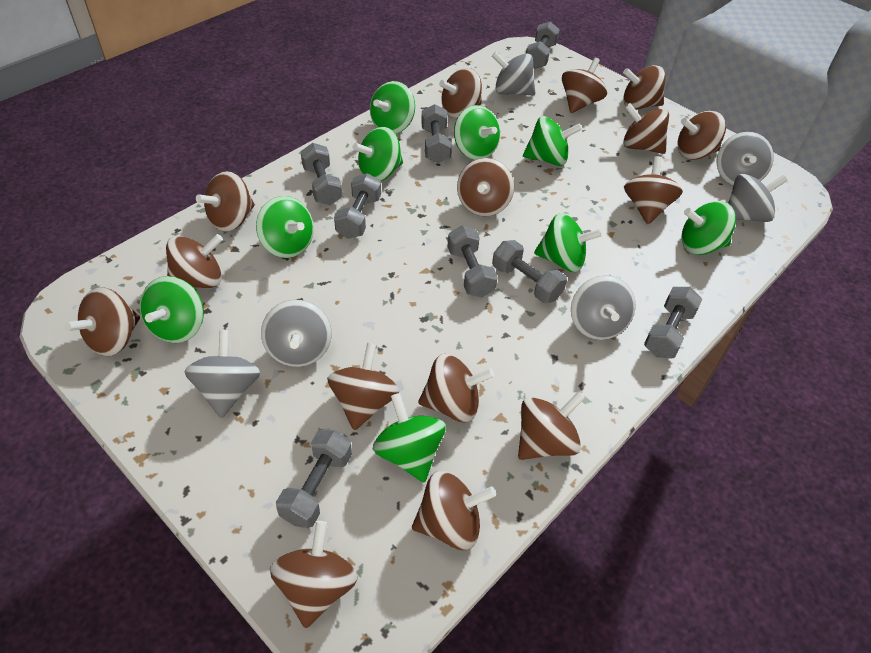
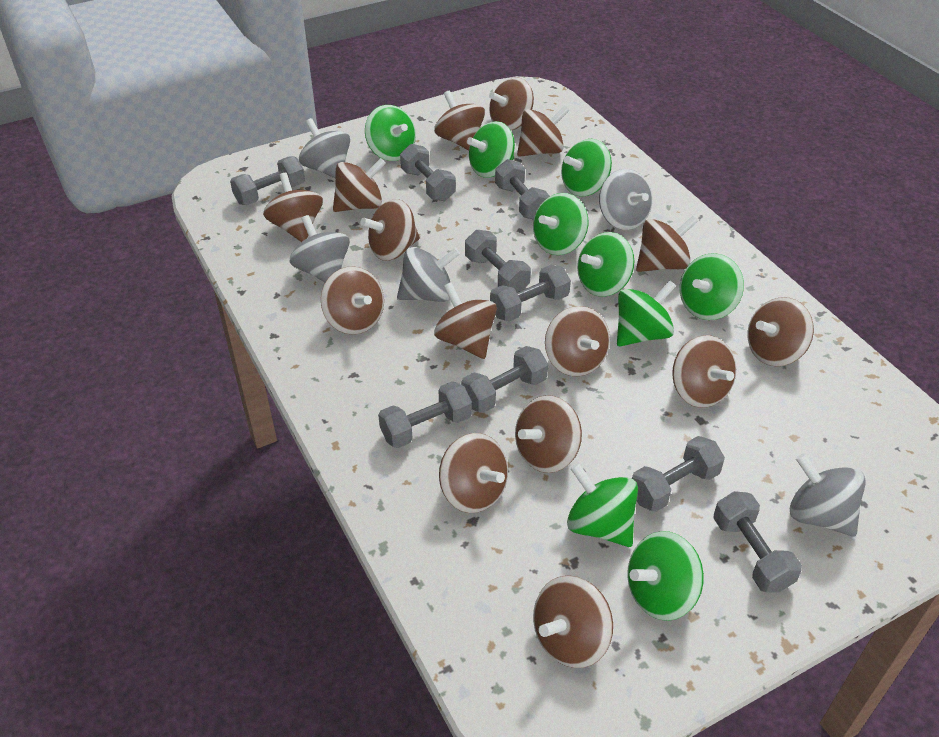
grey dumbbell: [276,429,352,528] [300,143,342,205] [334,173,381,239] [421,104,452,163] [447,226,498,297] [492,240,567,303] [526,22,560,69] [644,287,703,358] = 8 -> [230,156,305,205] [378,381,472,448] [400,144,456,201] [461,346,548,413] [465,230,531,292] [490,265,571,321] [495,159,550,220] [632,436,725,512] [713,491,802,592] = 9
grey spinning top: [184,330,260,418] [261,300,332,367] [492,52,535,95] [571,276,636,340] [717,132,774,185] [728,174,788,222] = 6 -> [289,215,350,282] [299,118,350,179] [397,247,460,302] [599,169,652,230] [790,453,866,537] = 5

